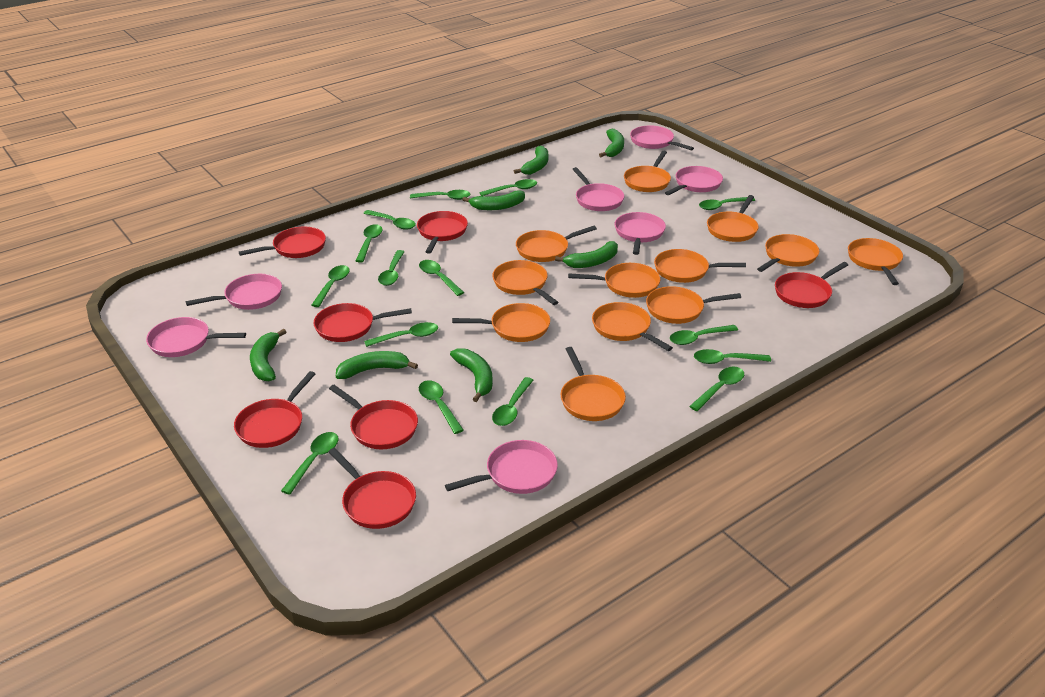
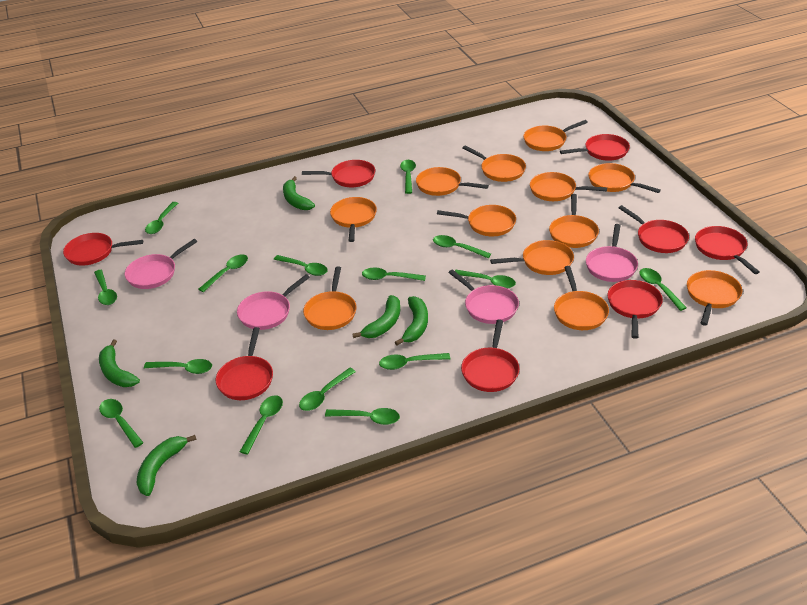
green banana: [250,329,286,381] [336,351,418,379] [450,348,493,402] [462,191,525,210] [514,145,548,175] [555,241,618,268] [599,129,624,157] = 7 -> [99,339,140,387] [136,435,197,496] [283,176,315,210] [352,295,400,338] [395,296,428,345] = 5
pink pan: [146,317,246,357] [186,274,282,310] [445,440,558,494] [572,167,624,211] [615,212,666,255] [630,125,694,150] [665,166,723,195] = 7 -> [125,239,197,289] [237,274,310,330] [448,269,519,324] [586,224,638,282] = 4
red pan: [234,371,315,448] [239,227,326,258] [314,303,412,342] [328,448,416,529] [329,385,418,449] [417,211,468,254] [775,262,848,308] = 7 -> [63,233,143,266] [216,327,273,400] [302,160,375,187] [461,319,519,392] [560,134,630,161] [608,280,663,339] [619,205,689,253] [695,226,760,274] = 8

